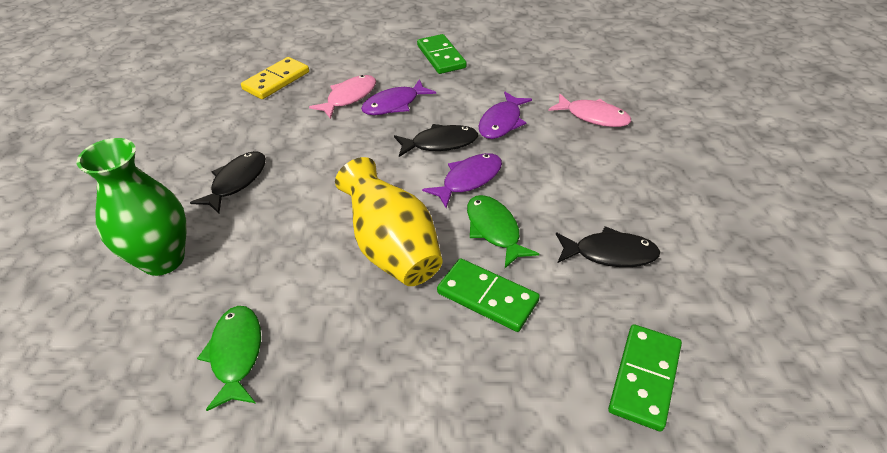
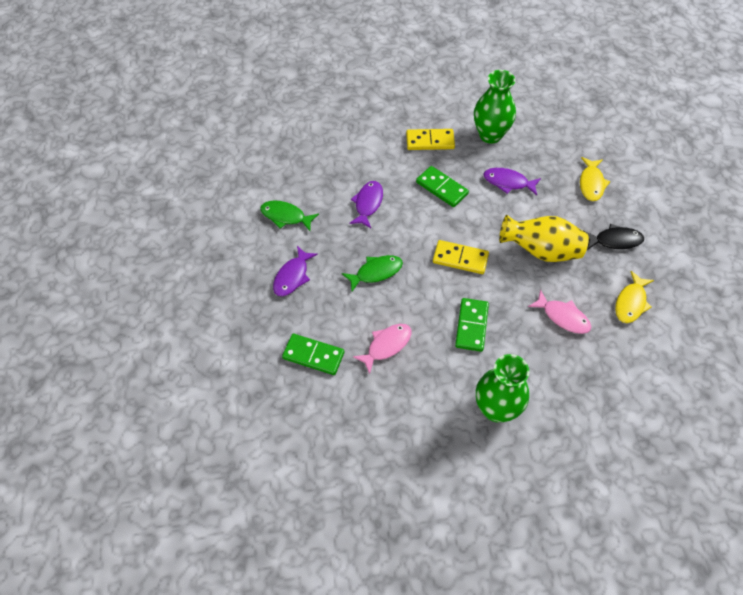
black fish: [190,151,266,214] [394,124,478,157] [556,226,660,267] = 3 -> [584,224,644,250] = 1
green vase: [76,138,187,276] = 1 -> [474,70,516,143] [476,354,529,422] = 2
yellow domino: [241,57,309,99] = 1 -> [406,129,455,150] [433,240,489,274] = 2
yellow fish: none = 0 -> [580,157,610,201] [615,271,654,323] = 2

